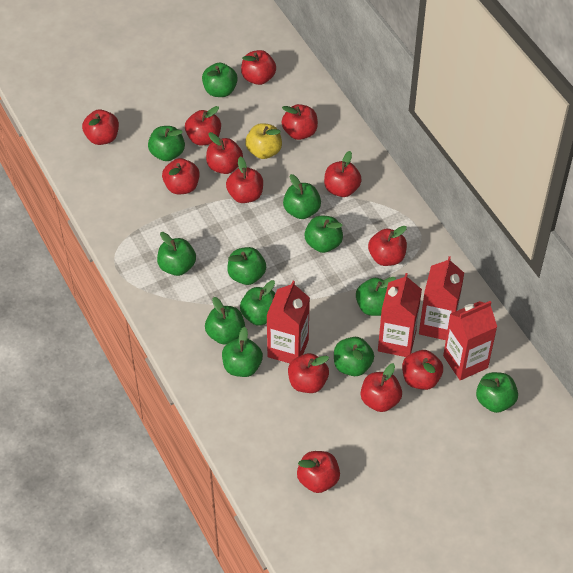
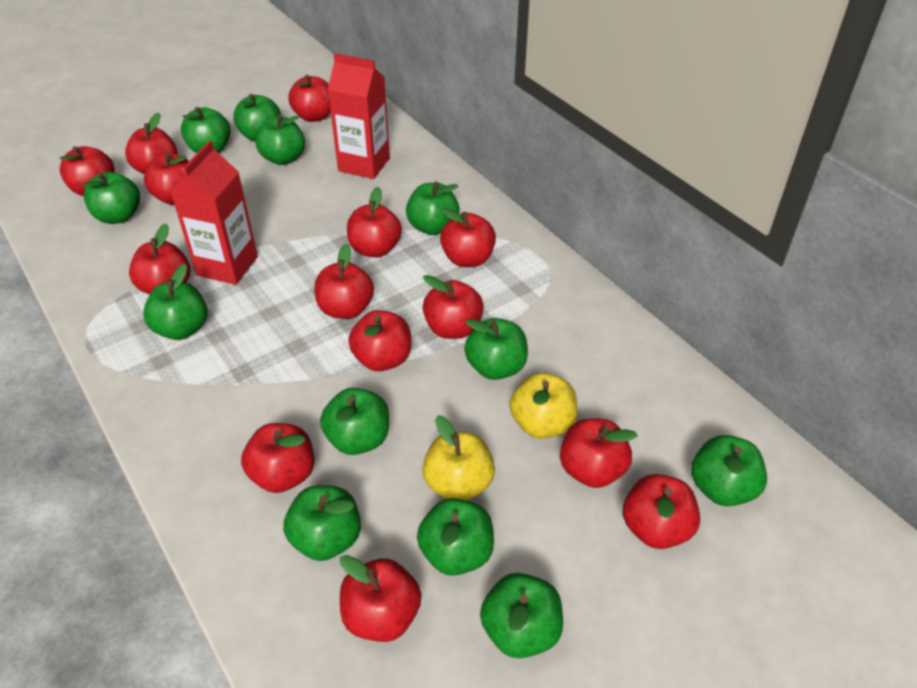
red apple: [82,109,119,145] [162,158,200,194] [185,106,221,145] [206,132,243,174] [226,156,263,203] [241,50,276,85] [282,104,318,140] [288,353,329,393] [297,451,340,493] [324,151,362,197] [361,363,402,412] [368,226,407,266] [402,350,443,390] = 13 -> [60,146,115,196] [125,113,178,174] [129,224,190,294] [144,152,189,205] [241,423,314,493] [288,74,331,122] [314,243,374,319] [340,555,421,642] [347,187,402,257] [348,310,411,371] [423,275,484,339] [440,207,496,267] [560,418,638,488] [623,474,700,549] = 14
red carton: [266,281,310,363] [378,273,422,357] [419,256,464,340] [443,301,497,380] = 4 -> [170,141,258,285] [327,53,390,179] = 2
yellow apple: [245,123,282,159] = 1 -> [422,415,495,501] [510,373,577,439] = 2

